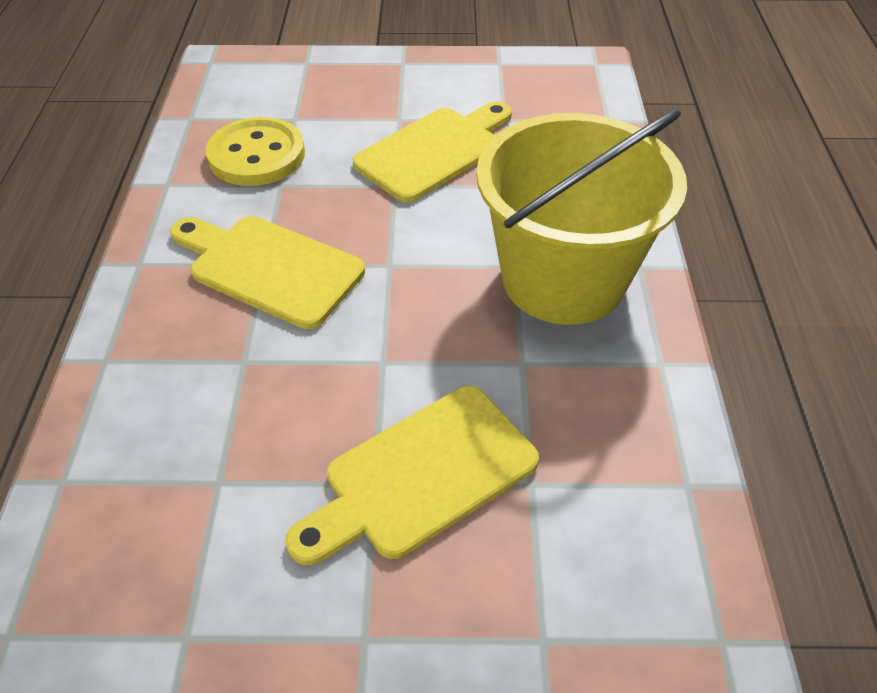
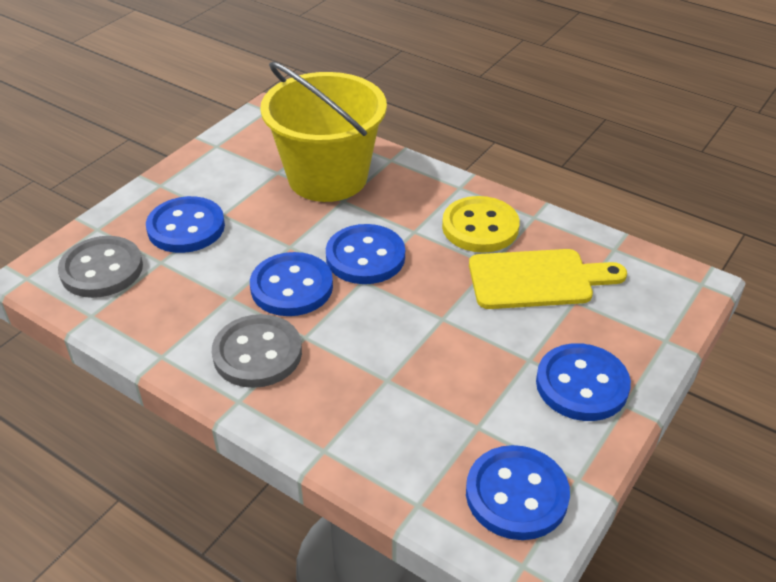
blue button: none = 0 -> [146,196,225,253] [250,252,333,316] [326,224,405,284] [466,445,570,540] [536,343,631,421] = 5
grey button: none = 0 -> [58,236,143,298] [212,314,302,388] = 2
yellow cutting board: [170,216,365,329] [285,386,539,565] [352,101,512,202] = 3 -> [469,249,627,309] = 1

